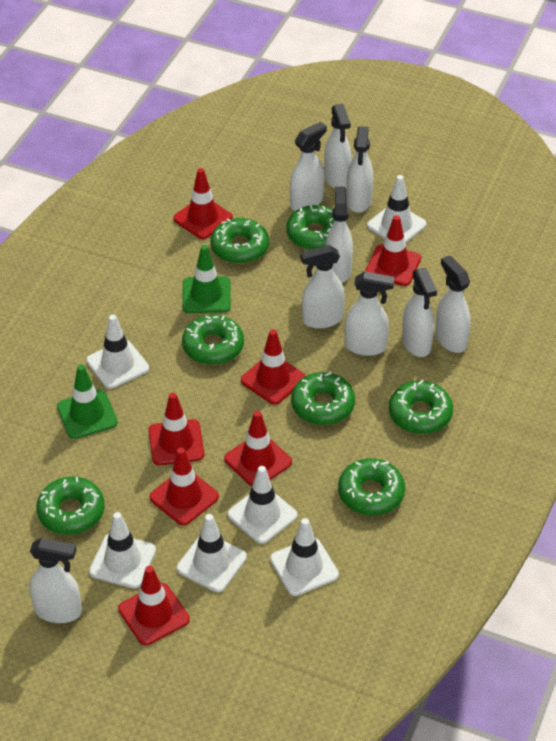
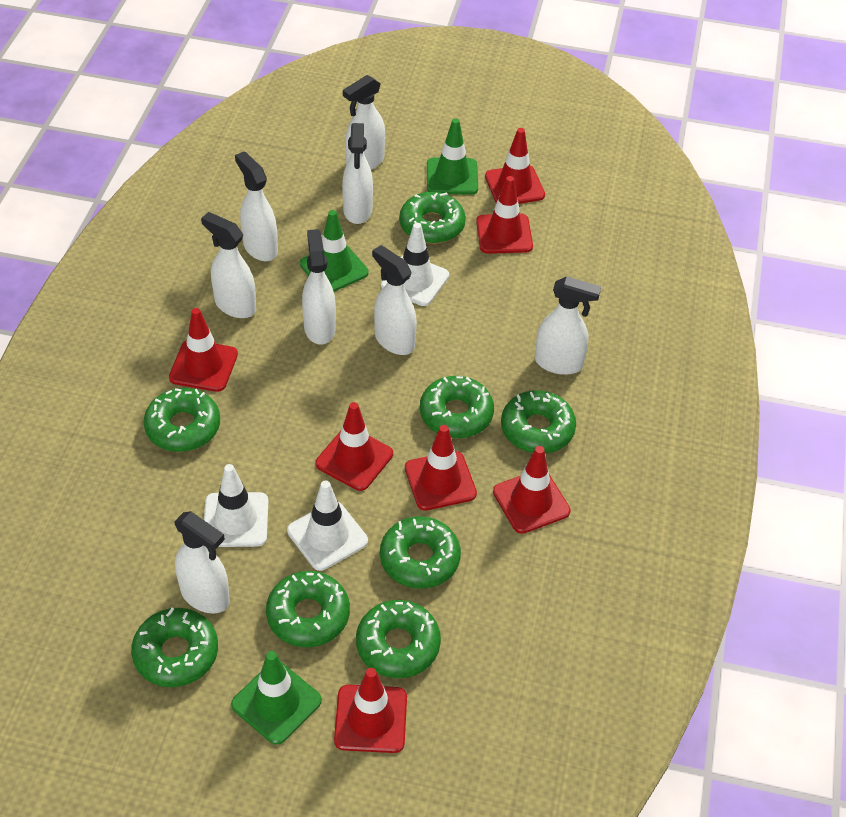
green donut: [36,477,104,535] [182,315,244,365] [211,218,269,264] [286,205,335,250] [291,372,355,425] [338,458,405,515] [389,379,453,434] = 7 -> [131,608,218,687] [144,388,220,452] [266,571,350,647] [356,600,441,678] [380,516,461,589] [399,192,466,244] [420,376,494,438] [501,390,576,454] = 8
green traffic cone: [57,365,118,439] [182,245,231,313] = 2 -> [231,651,322,745] [300,210,369,292] [427,118,478,195] = 3
white spray bottle: [29,538,82,623] [290,122,327,211] [300,245,345,329] [324,104,352,189] [326,186,353,283] [344,271,394,356] [347,126,373,213] [402,268,437,357] [435,255,471,353] = 9 -> [174,511,230,613] [201,212,256,318] [235,151,278,261] [302,229,336,345] [342,123,373,224] [343,75,385,170] [372,245,417,355] [535,276,601,375] = 8
white traffic cone: [86,314,149,389] [89,512,156,589] [177,514,247,592] [228,466,297,544] [270,518,339,596] [367,175,427,243] = 6 -> [204,464,269,547] [287,480,368,571] [381,223,449,306] = 3

